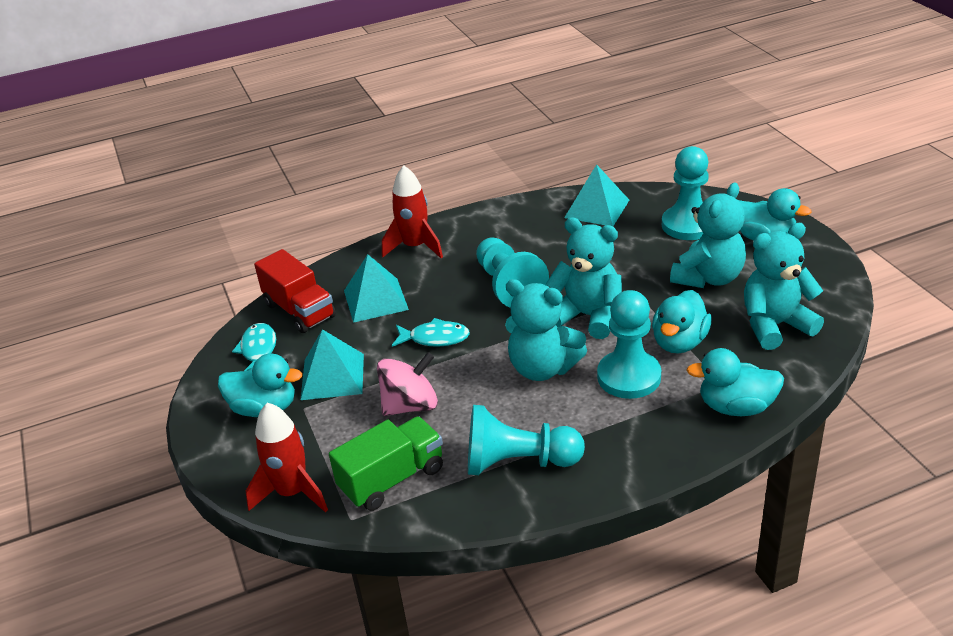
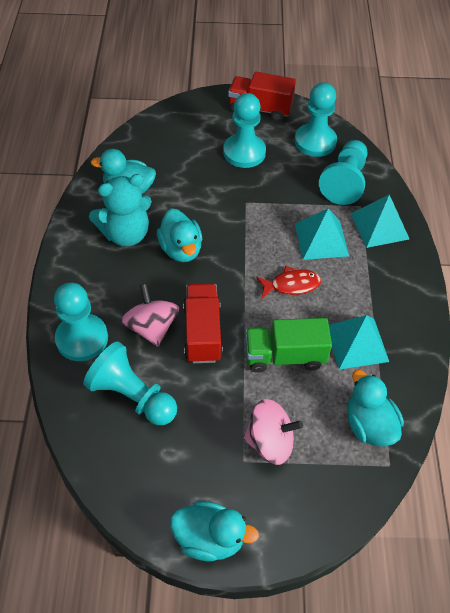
pink spinning top: [377,352,438,416] = 1 -> [121,284,179,347] [243,399,303,465] = 2
red fish: none = 0 -> [256,266,321,299] = 1
red rocket: [246,403,328,512] [382,165,443,258] = 2 -> none = 0
red truck: [254,249,336,333] = 1 -> [183,284,223,363] [228,72,296,121] = 2
turquoise fish: [232,323,276,371] [392,318,470,347] = 2 -> none = 0
turquoise pawn: [468,405,585,475] [476,237,549,308] [597,290,661,399] [662,146,709,240] = 4 -> [54,283,108,361] [83,341,177,425] [223,93,266,168] [295,82,337,157] [319,140,367,205] = 5
turquoise teddy bear: [505,279,587,381] [546,217,622,339] [670,183,746,288] [744,223,824,350] = 4 -> [89,174,152,246] = 1

